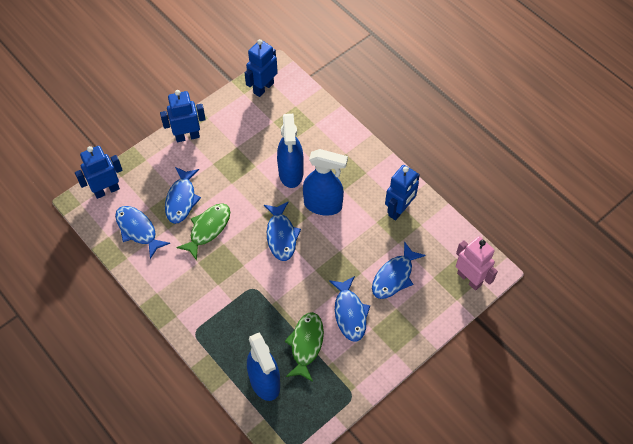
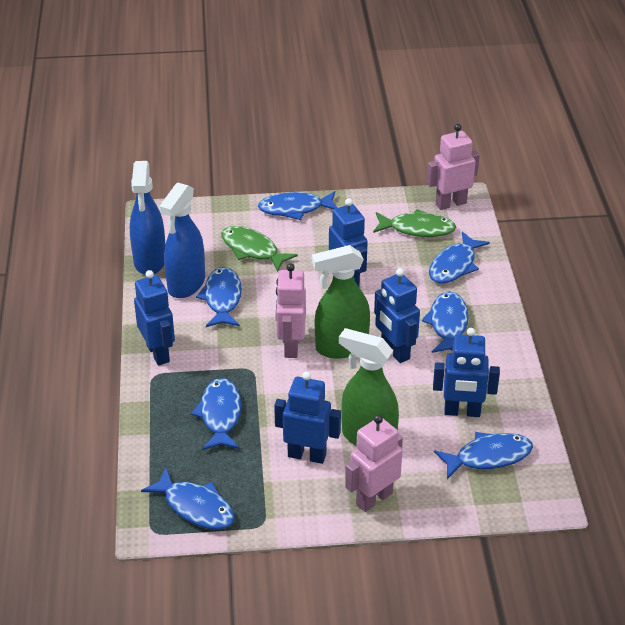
blue fish: [115,206,170,259] [165,167,201,224] [264,202,301,261] [329,276,370,342] [372,241,426,299] = 5 -> [141,468,235,530] [191,378,241,450] [196,267,242,327] [258,191,338,220] [422,291,469,353] [429,232,490,284] [434,432,533,479] = 7
blue robot: [75,146,123,199] [160,90,206,142] [245,39,278,97] [385,165,420,220] = 4 -> [134,270,175,366] [274,371,341,464] [329,198,368,287] [374,268,420,363] [433,328,500,417] = 5
blue spray bottle: [247,332,280,401] [277,114,304,188] [303,149,348,216] = 3 -> [130,161,165,275] [159,182,205,298] = 2
green spray bottle: none = 0 -> [312,245,370,359] [339,328,399,446] = 2
pink robot: [456,236,498,291] = 1 -> [276,263,306,358] [345,414,403,512] [427,124,480,210] = 3

